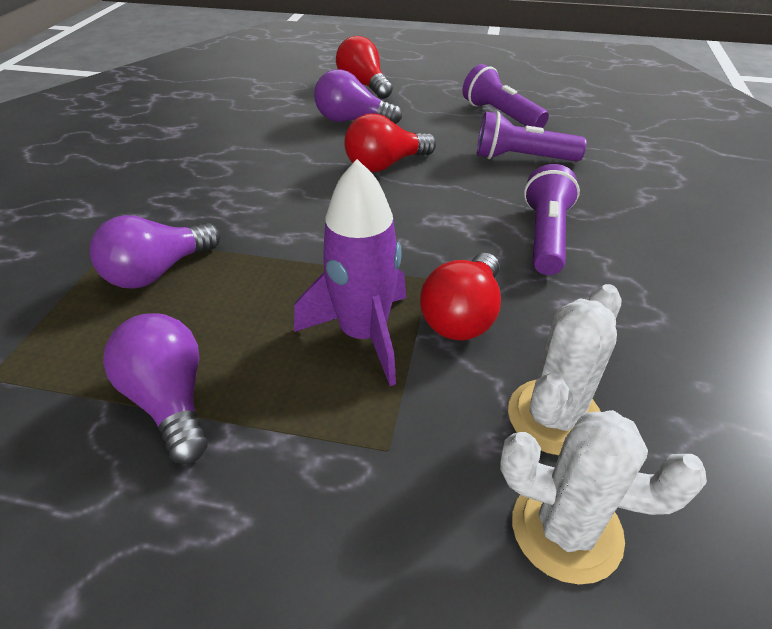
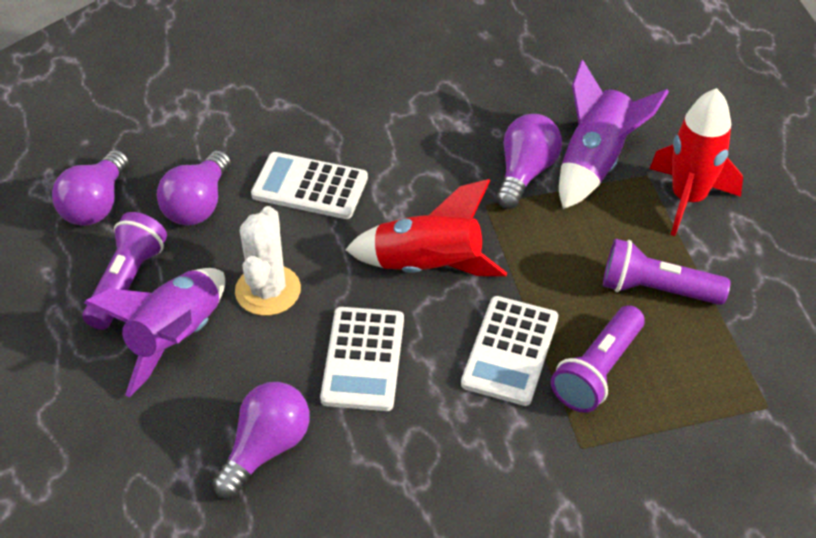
purple light bulb: [90,215,220,289] [103,313,208,464] [314,69,402,124] = 3 -> [52,150,129,226] [157,150,231,225] [212,382,310,499] [496,114,562,209] = 4
purple rocket: [294,159,406,386] = 1 -> [84,268,225,397] [559,60,669,209] = 2
red light bulb: [336,36,393,99] [344,114,436,172] [420,253,501,340] = 3 -> none = 0
red rocket: none = 0 -> [345,179,507,276] [649,88,743,236] = 2
white cactus: [500,410,707,584] [508,284,621,455] = 2 -> [235,206,301,316] = 1
white calculator: none = 0 -> [251,152,368,219] [320,307,404,411] [461,296,558,406] = 3

